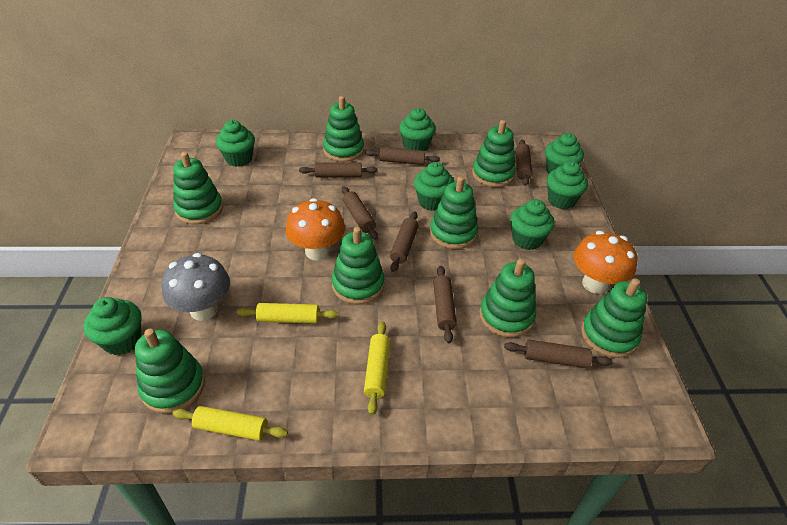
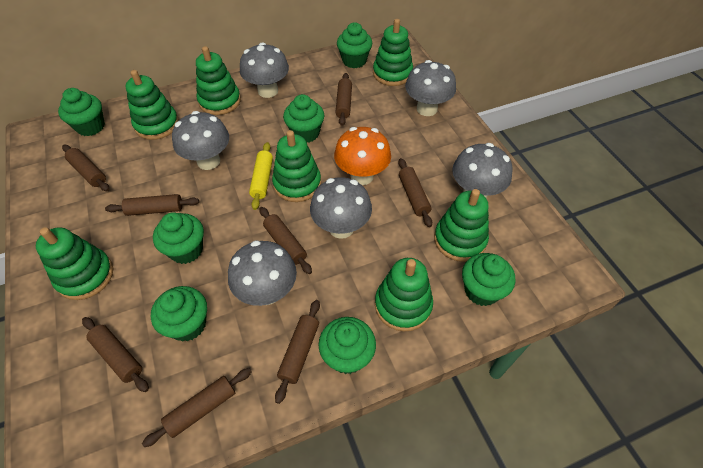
brown rolling pin: [299,162,377,177] [342,186,378,240] [365,147,440,165] [390,211,419,272] [433,266,457,343] [504,339,612,368] [516,139,532,186] = 7 -> [62,145,109,191] [82,317,149,392] [105,194,199,216] [142,368,252,447] [259,207,312,274] [275,300,320,404] [335,73,352,126] [398,158,432,227] = 8
green stacking toy: [135,329,205,414] [173,152,223,224] [323,96,364,162] [332,227,384,304] [430,176,478,249] [472,120,516,187] [480,259,536,338] [581,278,647,358] = 8 -> [36,227,113,300] [126,70,179,140] [196,46,241,115] [272,130,321,202] [373,19,413,86] [375,258,433,331] [434,189,489,262] = 7
grey mushroom: [162,253,230,321] = 1 -> [172,111,229,170] [228,240,297,306] [240,42,289,98] [310,177,372,239] [405,60,456,116] [452,143,513,198] = 6
orange mushroom: [286,198,345,260] [574,231,638,294] = 2 -> [334,127,391,185] = 1
yellow rolling pin: [172,406,288,441] [237,303,339,323] [364,321,390,415] = 3 -> [249,142,273,210] = 1

